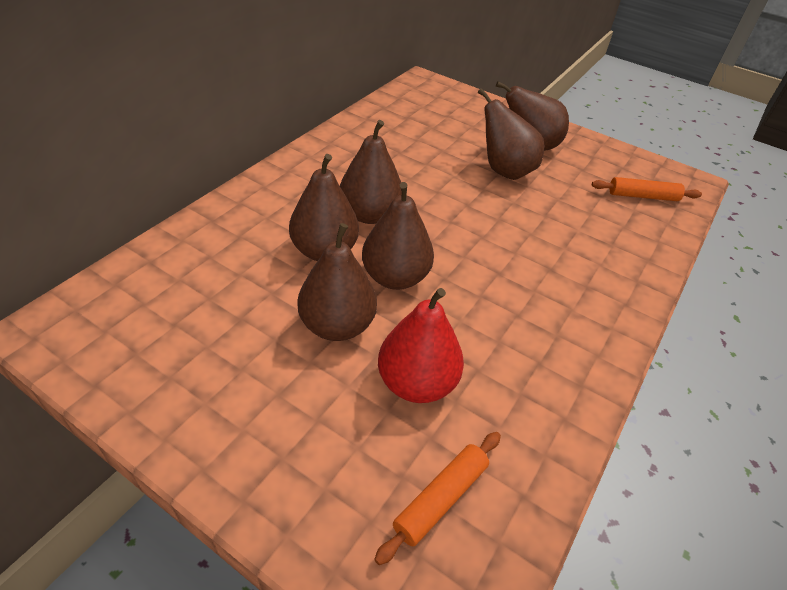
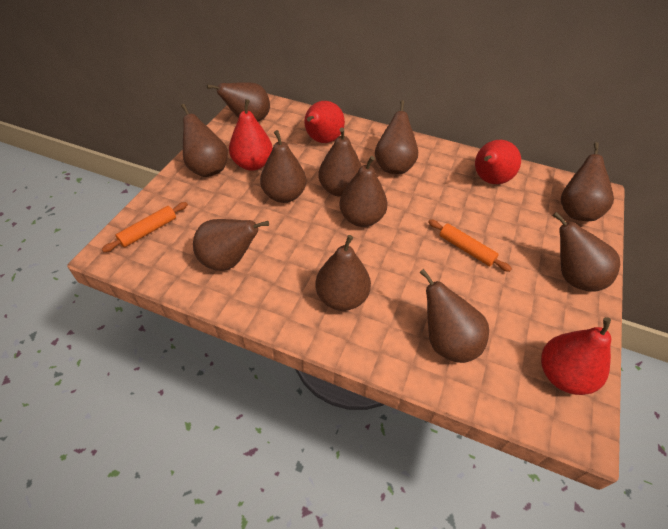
brown pear: [289,154,359,261] [297,223,377,341] [340,120,402,224] [362,182,434,290] [478,88,545,180] [496,82,569,151] = 6 -> [181,104,228,177] [193,219,269,271] [207,82,270,121] [260,130,306,203] [315,235,371,311] [318,127,362,197] [339,156,388,227] [375,100,418,174] [419,269,489,363] [553,212,620,292] [561,142,614,221] = 11
red pear: [378,288,464,403] = 1 -> [229,99,273,171] [304,101,345,143] [475,140,521,184] [541,317,611,395] = 4

